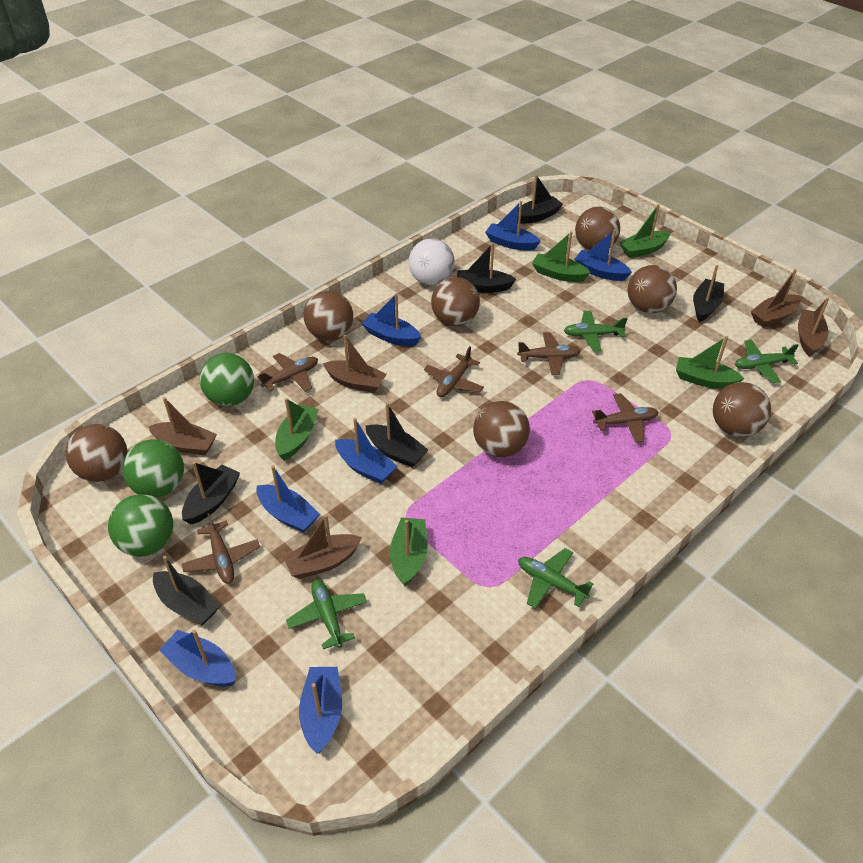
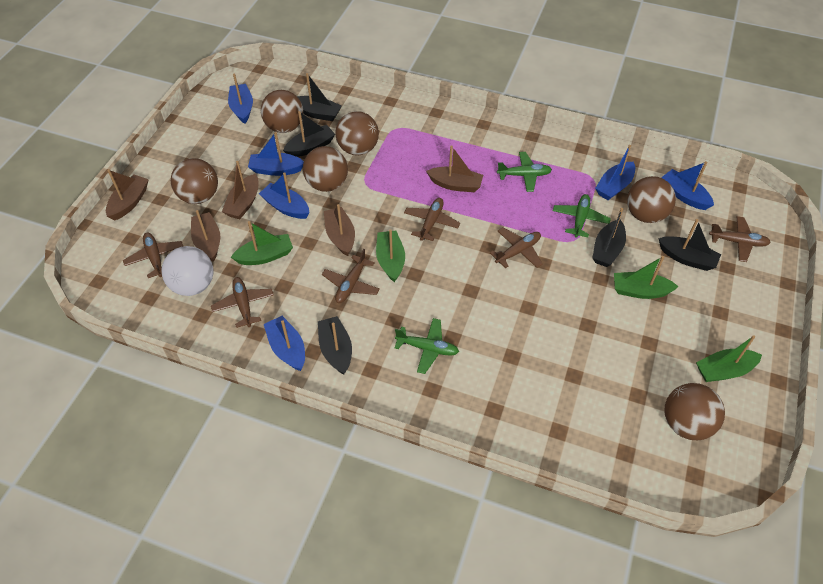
black boat: [153,556,220,625] [182,462,240,524] [365,403,428,467] [457,243,516,293] [517,174,563,224] [693,265,724,322] = 6 -> [283,111,335,157] [297,73,342,121] [318,316,352,375] [592,208,626,267] [658,219,721,271] = 5
blue boat: [159,630,236,687] [256,465,320,533] [299,667,342,754] [335,418,397,484] [361,293,421,346] [485,201,541,251] [575,229,632,281] = 7 -> [228,73,253,124] [248,132,304,176] [259,172,309,219] [264,316,305,371] [595,145,635,200] [661,161,714,210] = 6
brown ball: [66,424,127,482] [304,291,353,341] [431,277,480,326] [473,401,530,457] [575,207,620,250] [628,265,677,313] [713,382,771,437] = 7 -> [171,158,218,204] [261,90,303,133] [303,146,348,192] [336,111,379,155] [627,176,676,223] [665,383,725,440] = 6
brown plane: [181,513,260,584] [257,353,318,392] [424,347,484,397] [517,332,581,375] [592,393,659,443] = 5 -> [123,232,183,278] [211,277,274,328] [322,249,380,303] [404,198,460,241] [490,228,543,268] [709,216,771,262] = 6
green ball: [108,494,173,557] [122,439,184,498] [199,353,254,406] = 3 -> none = 0
green boat: [275,398,319,460] [390,517,428,586] [532,231,591,282] [619,204,671,258] [676,336,745,389] = 5 -> [231,221,293,265] [376,229,405,282] [614,256,678,299] [696,335,762,382] = 4
green plane: [286,579,367,649] [518,548,593,609] [564,311,628,351] [735,340,798,383] = 4 -> [395,318,459,374] [497,152,552,192] [553,194,611,238] = 3

